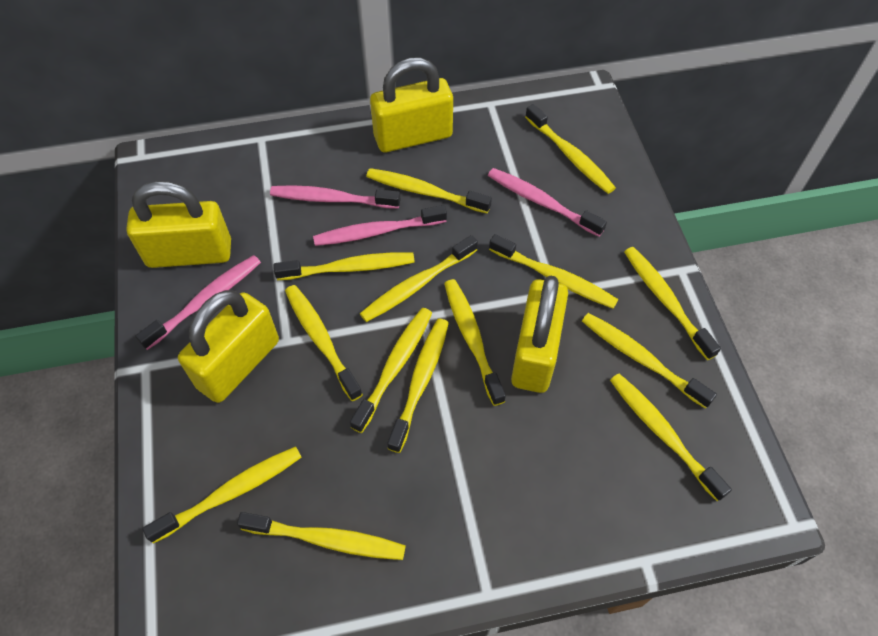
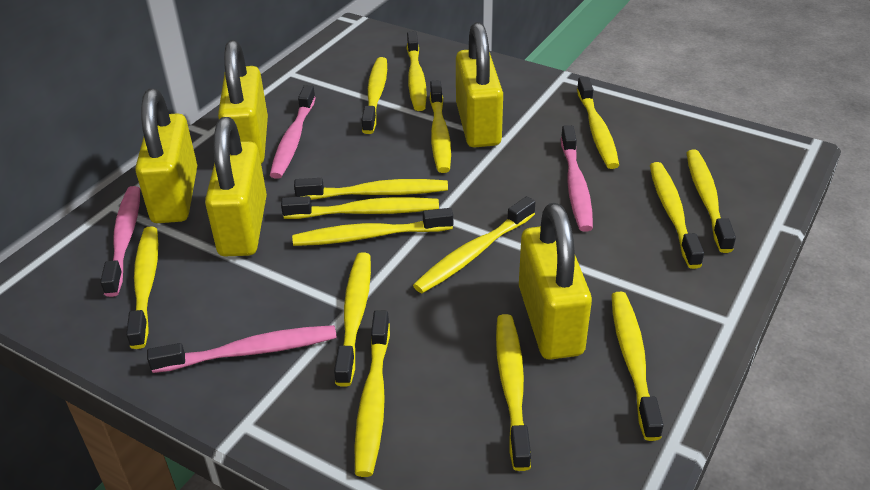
yellow padlock: [126,181,231,268] [178,290,279,403] [370,57,453,153] [511,275,568,393] = 4 -> [135,89,197,223] [205,117,267,256] [218,40,268,164] [456,22,503,148] [519,203,592,360] = 5
yellow toothbrush: [142,446,302,543] [237,512,406,560] [273,252,415,280] [285,285,363,401] [350,308,432,433] [360,235,478,322] [366,168,492,213] [387,319,449,453] [444,279,506,406] [489,234,618,309] [525,104,616,194] [582,313,717,409] [610,374,732,501] [624,247,721,360] = 14 -> [126,226,158,349] [281,196,439,219] [292,208,453,246] [294,178,448,200] [334,252,371,387] [355,310,390,477] [362,57,387,134] [407,31,427,111] [413,196,535,293] [430,80,451,173] [496,314,531,471] [577,77,619,169] [611,292,663,441] [650,162,704,269] [687,150,736,253] = 15

